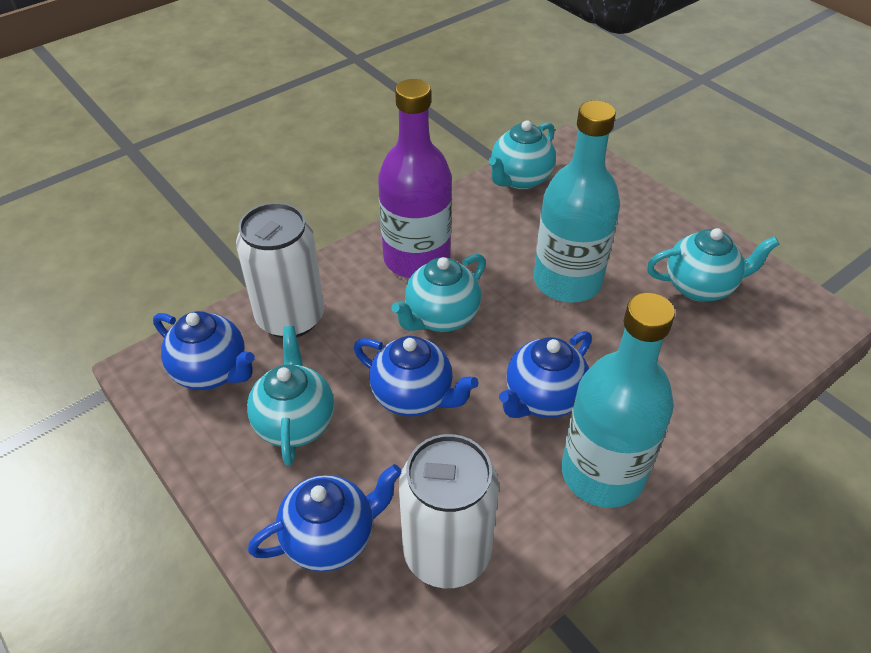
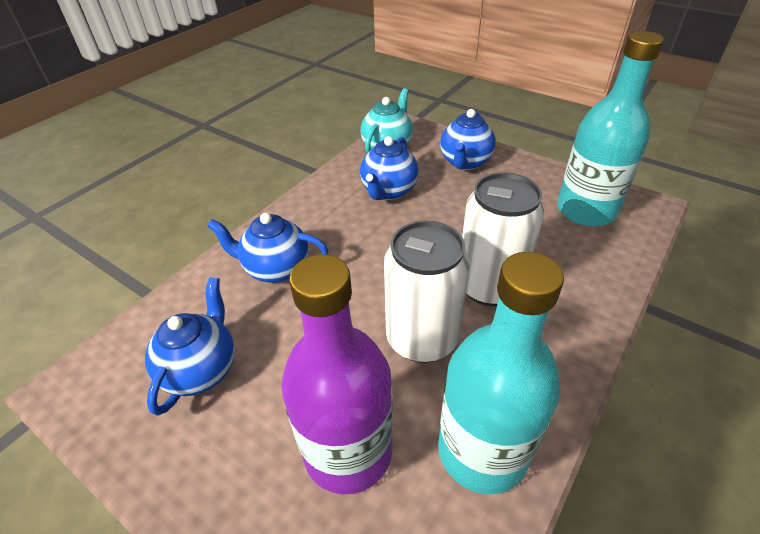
turquoise teapot: [247,326,334,466] [391,254,486,332] [489,120,556,189] [647,228,780,302] = 4 -> [360,88,413,154] = 1

